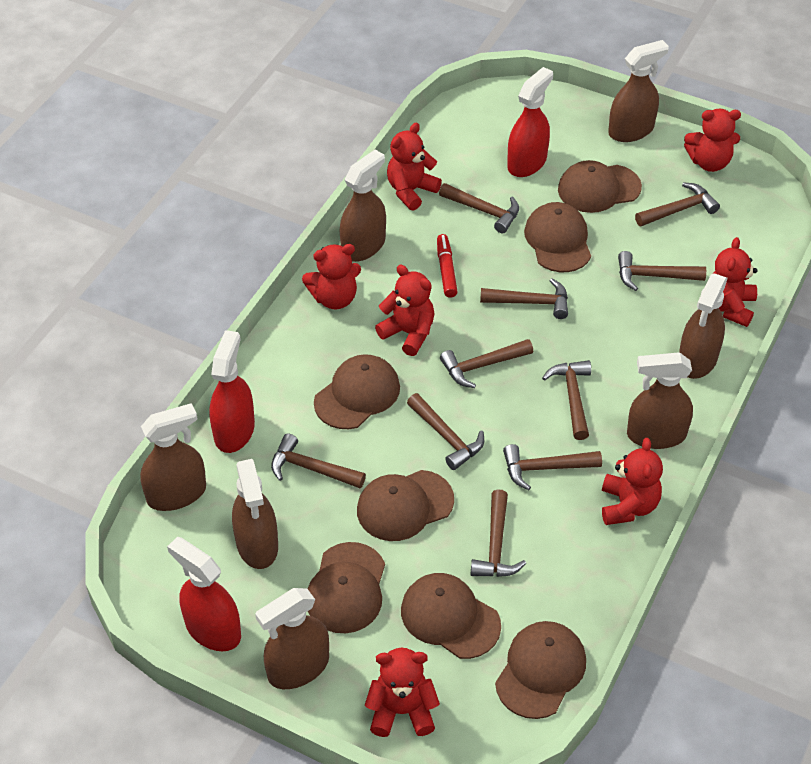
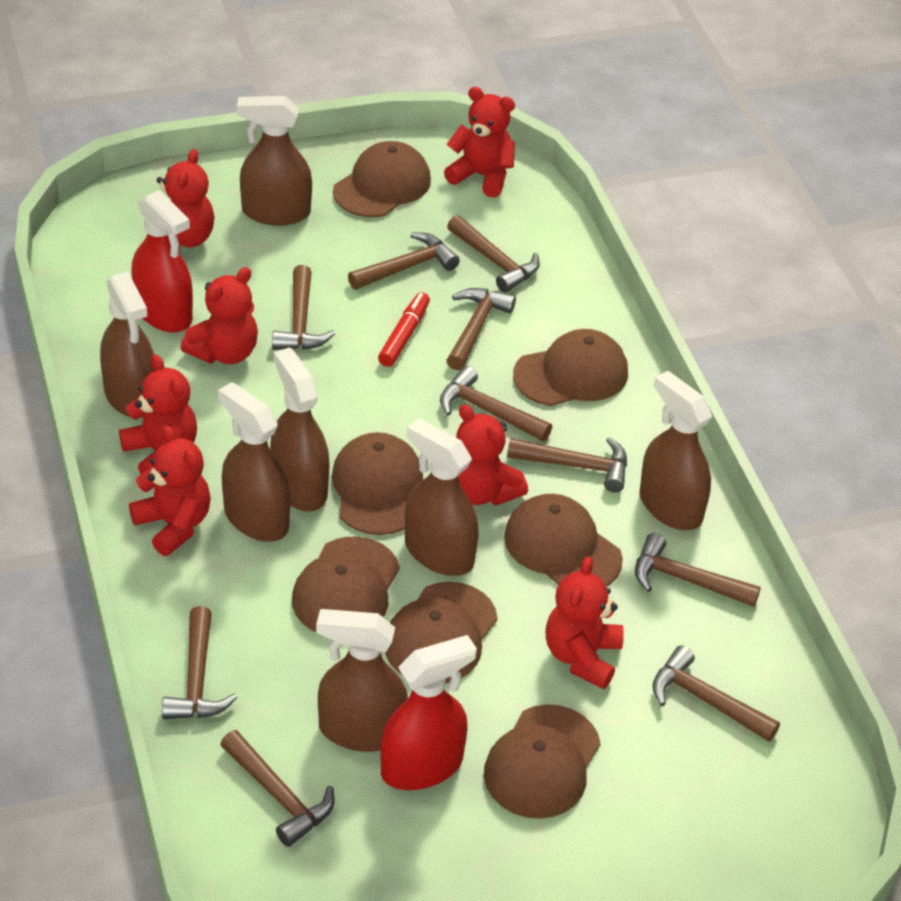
red spray bottle: [167,537,241,651] [209,330,255,453] [507,67,553,177] = 3 -> [131,190,193,333] [380,635,477,790] = 2

